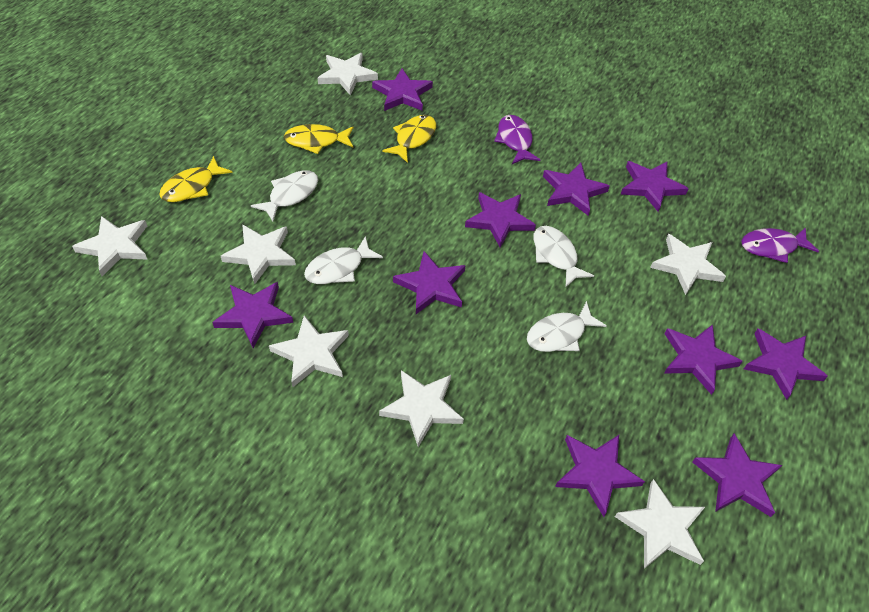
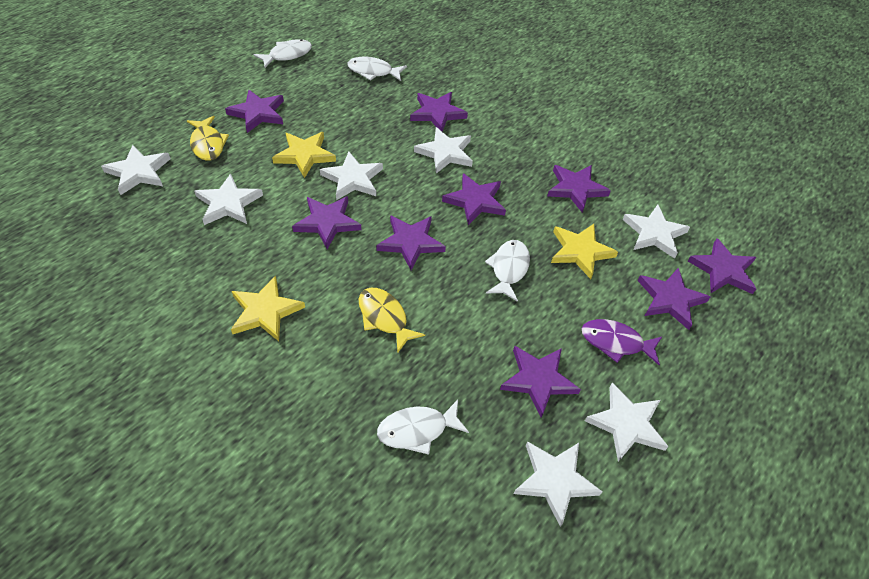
purple fish: [494,115,540,164] [741,227,819,263] = 2 -> [582,319,662,365] = 1
purple star: [212,282,293,348] [372,69,433,111] [393,251,465,314] [465,192,536,248] [543,163,610,216] [555,435,645,517] [621,161,688,212] [664,324,743,395] [692,433,782,517] [744,328,828,400] = 10 -> [225,90,284,133] [292,196,361,249] [376,215,446,270] [410,92,468,131] [442,173,506,225] [500,346,581,418] [547,165,611,213] [638,268,710,330] [688,238,757,294] = 9
yellow fish: [159,156,232,202] [284,124,353,154] [382,115,436,163] = 3 -> [187,116,229,161] [359,288,425,353] = 2
yellow star: none = 0 -> [231,276,305,341] [272,132,336,178] [551,224,618,279] = 3

